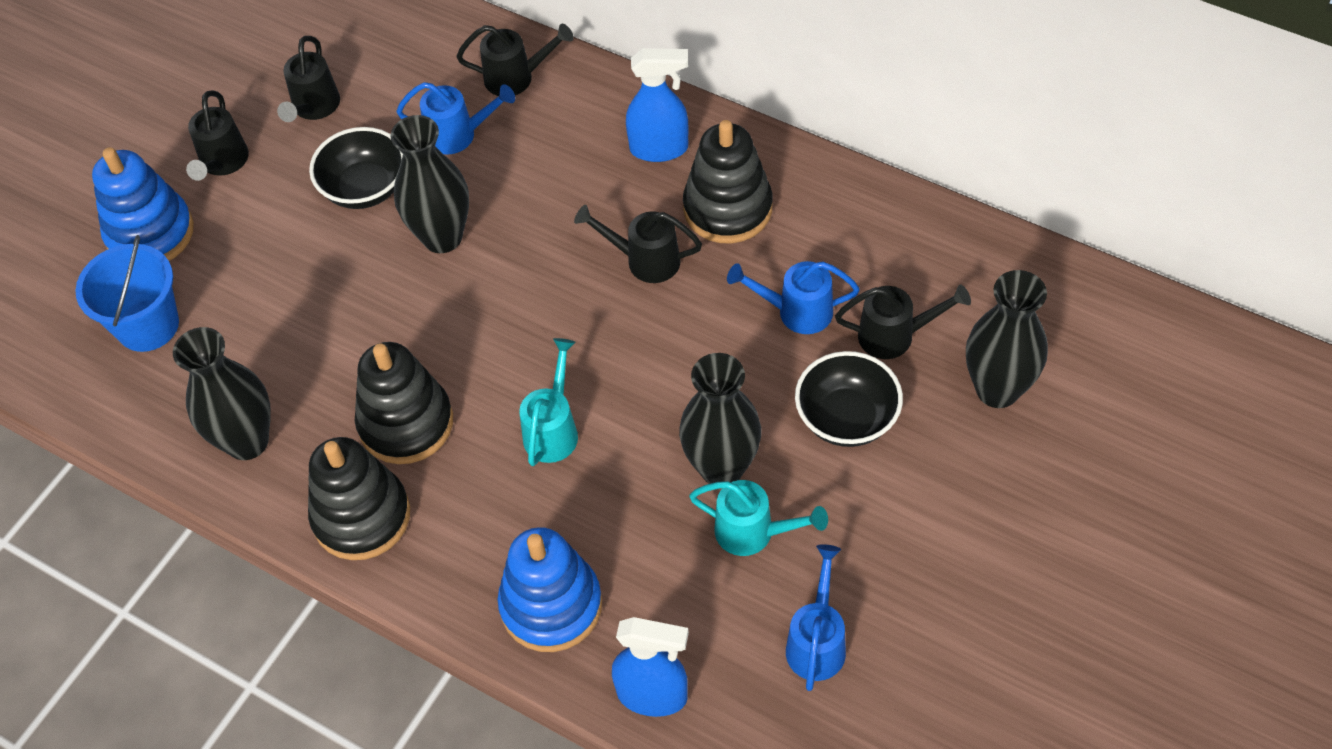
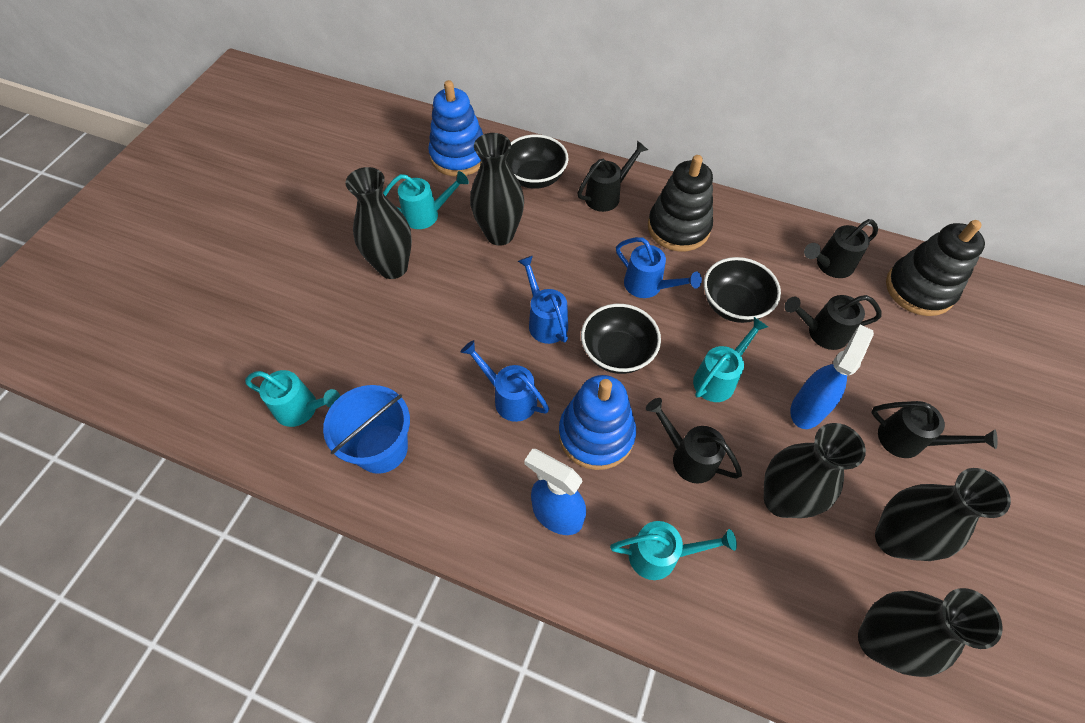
black bowl: [309,127,403,209] [795,351,903,447] = 2 -> [506,135,568,189] [581,304,661,374] [704,257,781,323] = 3
black stacking toy: [308,437,410,560] [355,342,453,464] [683,120,773,243] = 3 -> [648,155,713,251] [886,220,985,316] = 2
black vase: [173,327,271,460] [391,115,469,253] [679,353,761,484] [966,270,1048,408] = 4 -> [346,167,412,279] [470,133,524,246] [764,423,866,518] [858,588,1003,677] [875,468,1011,561] = 5
turquoise watering can: [519,338,578,466] [689,480,828,556] = 2 -> [245,370,340,427] [383,171,469,229] [610,521,737,580] [693,317,768,402] = 4

